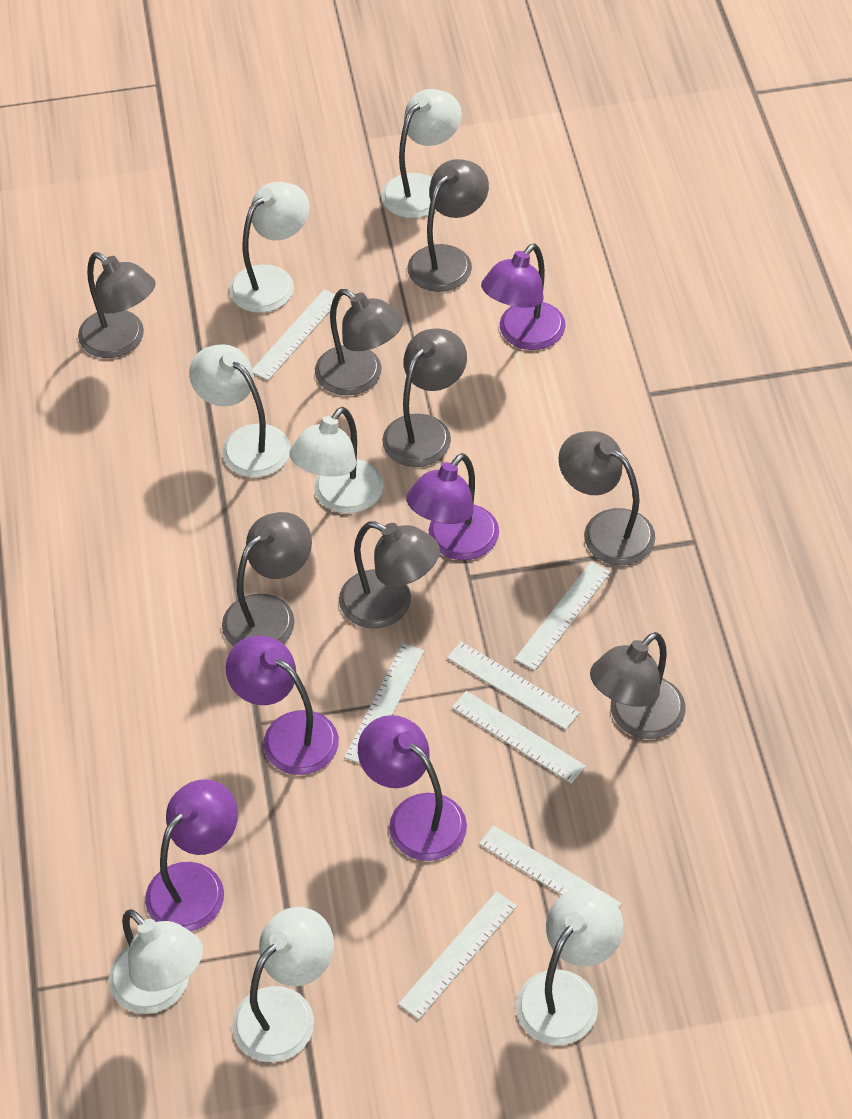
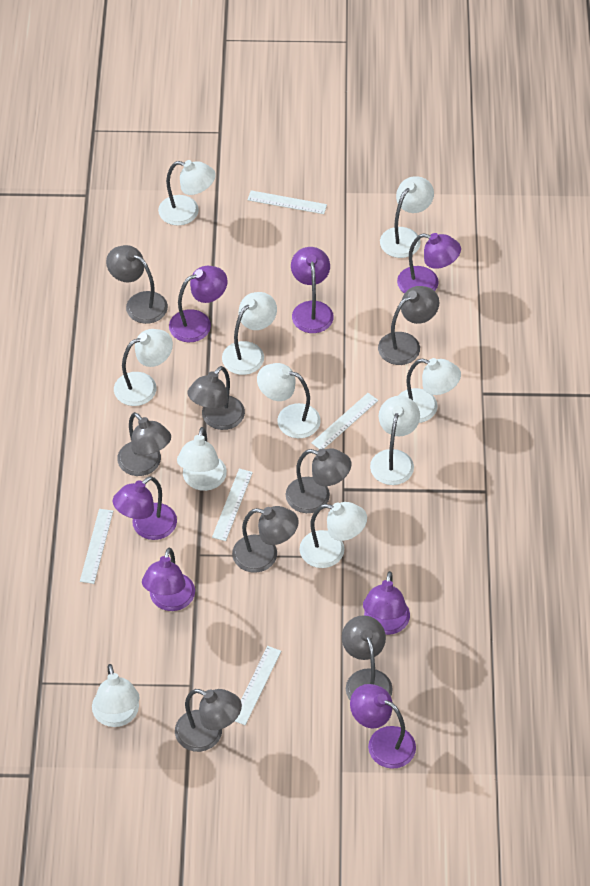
purple lamp: [145,779,238,931] [226,636,339,775] [358,715,467,861] [406,453,499,560] [481,243,566,350] = 5 -> [113,476,177,540] [142,548,195,611] [169,266,228,342] [291,247,334,333] [350,684,416,769] [363,571,410,635] [397,233,461,294] = 7
white lamp: [109,909,203,1014] [189,344,291,477] [229,182,310,313] [232,907,334,1062] [289,407,384,514] [382,89,462,218] [516,887,624,1045] = 7 -> [92,664,140,727] [114,329,173,406] [158,160,216,226] [177,427,227,491] [222,292,277,375] [257,363,321,438] [299,502,367,568] [370,396,420,485] [380,176,434,258] [398,358,461,423] = 10
white ruler: [253,289,342,380] [344,643,424,763] [398,891,517,1019] [447,642,580,730] [452,691,586,783] [479,825,622,907] [515,562,611,670] = 7 -> [80,509,113,584] [212,469,253,541] [235,646,281,725] [248,190,327,214] [311,393,378,449] = 5

